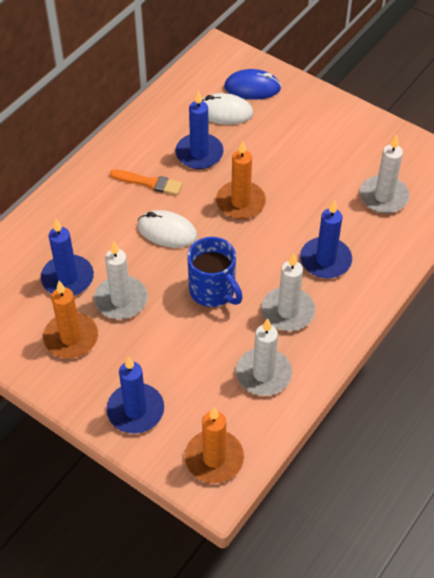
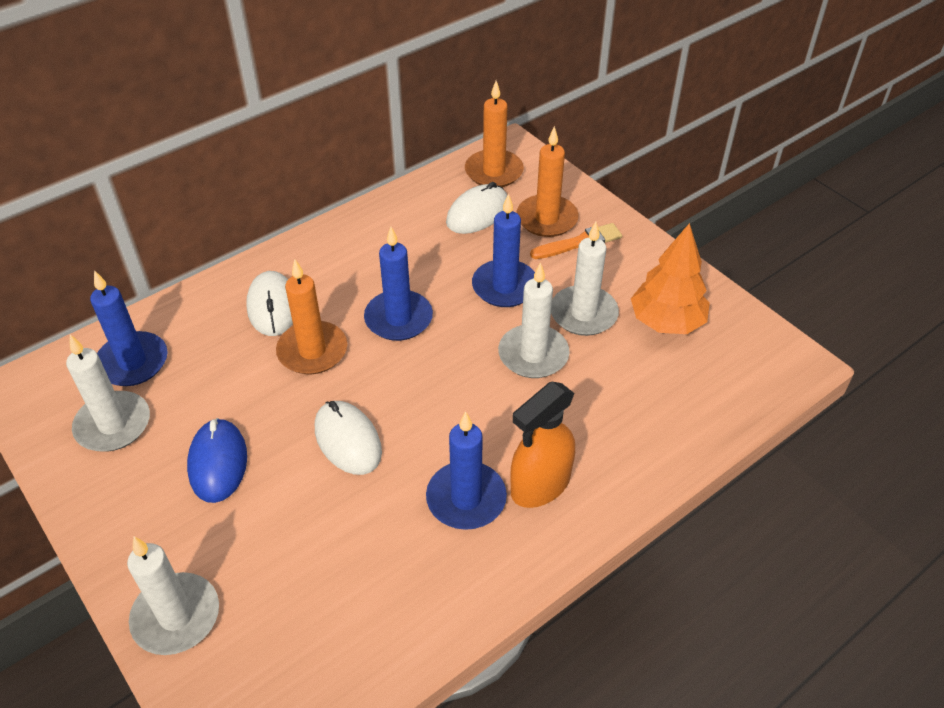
blue mug: [187,237,243,307] = 1 -> none = 0
orange spray bottle: none = 0 -> [511,382,575,508] = 1
orange tree: none = 0 -> [631,223,710,334] = 1
white mouse: [137,210,197,248] [202,93,253,125] = 2 -> [246,271,293,336] [315,401,382,475] [446,182,507,234] = 3

